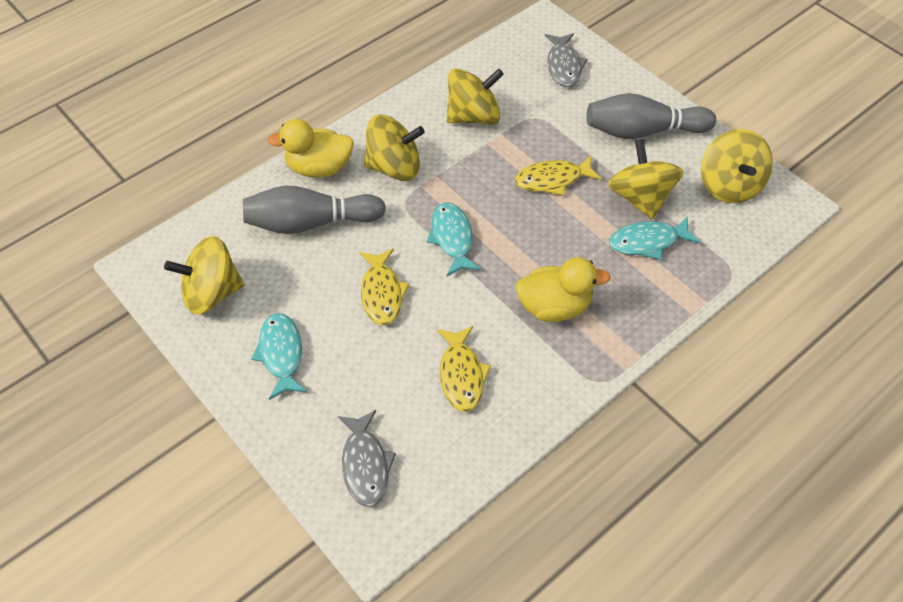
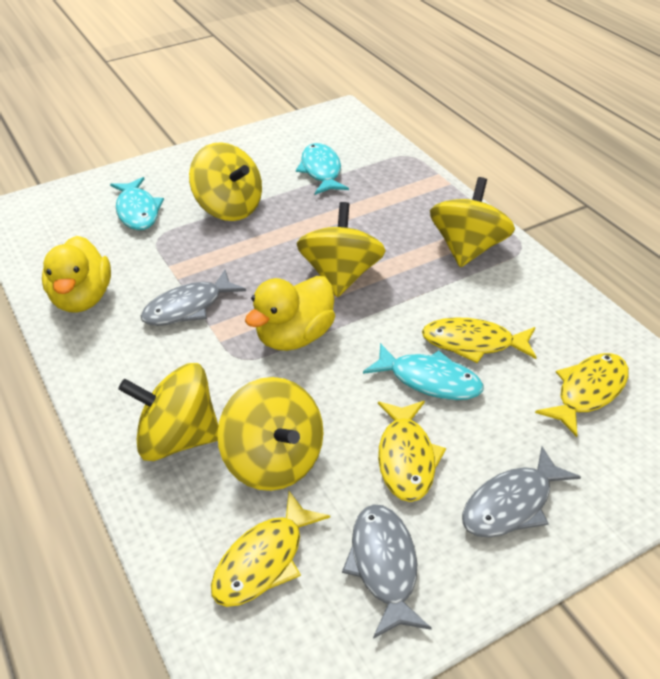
grey bowling pin: [243,185,386,234] [586,93,716,139] = 2 -> none = 0
grey fish: [338,410,396,507] [545,33,588,87] = 2 -> [141,270,246,326] [342,504,432,639] [462,447,581,538] = 3
yellow fish: [359,248,410,325] [437,326,491,412] [515,156,602,196] = 3 -> [211,491,330,607] [378,401,446,502] [422,317,537,363] [535,353,629,437] = 4

